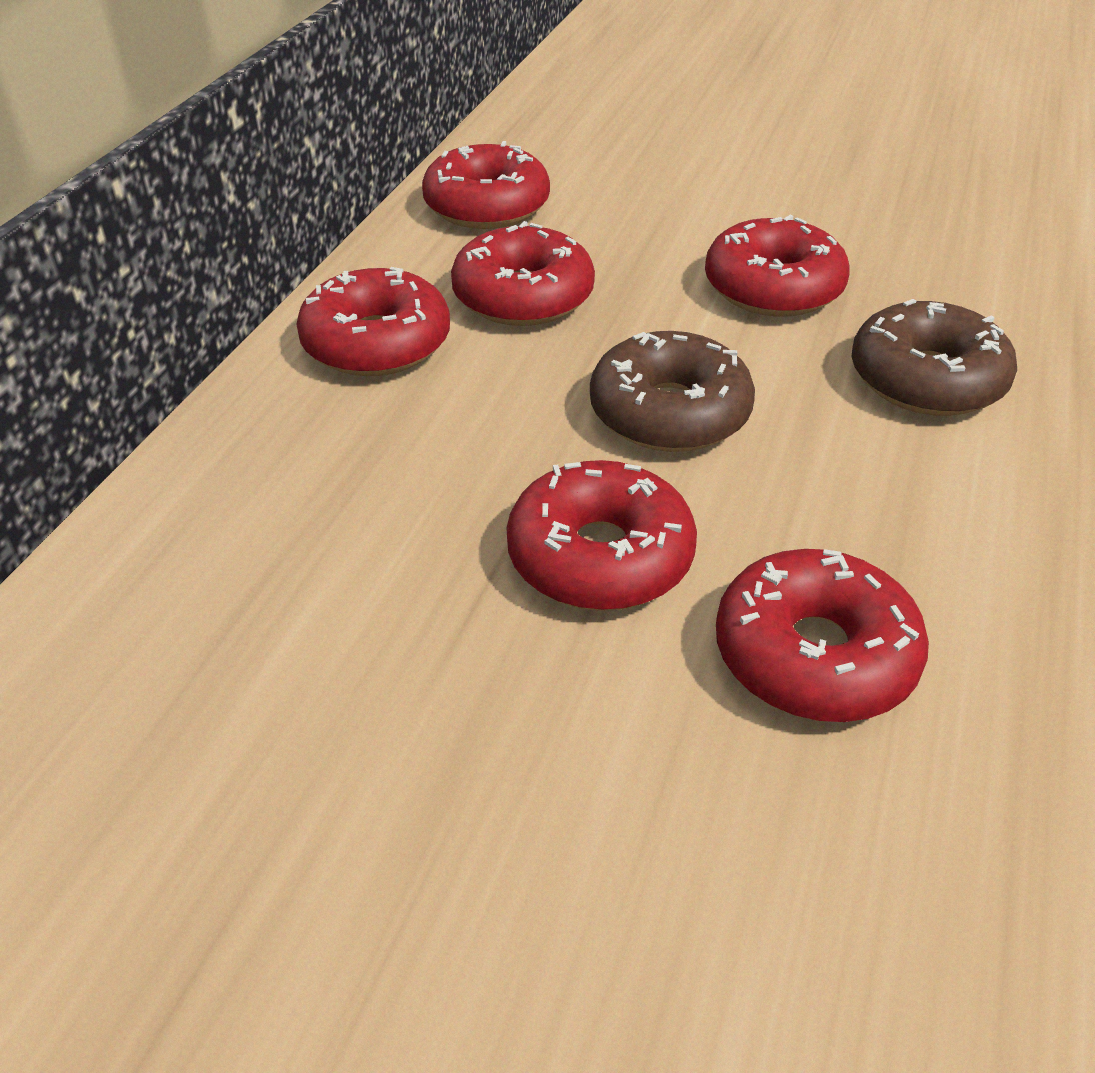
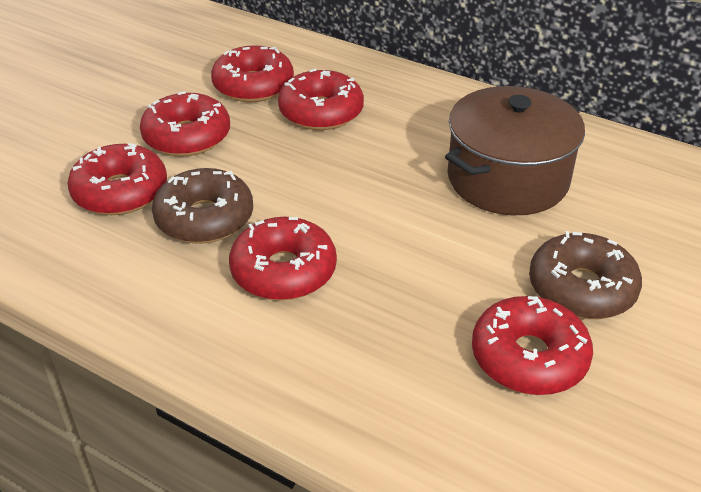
brown pot: none = 0 -> [445,86,585,215] = 1

